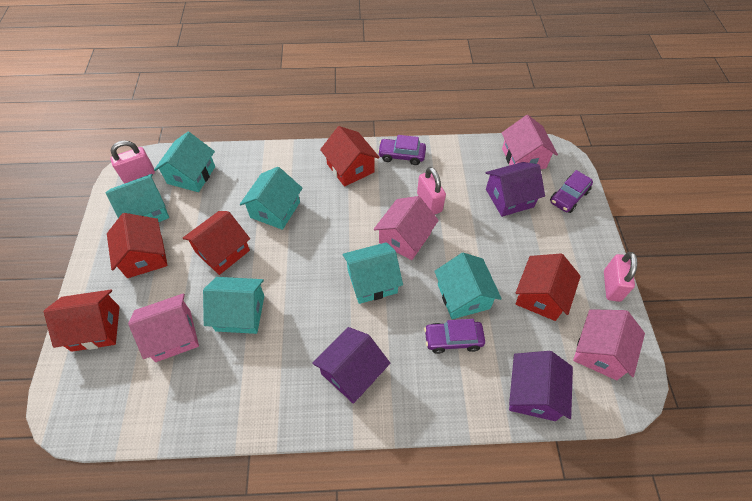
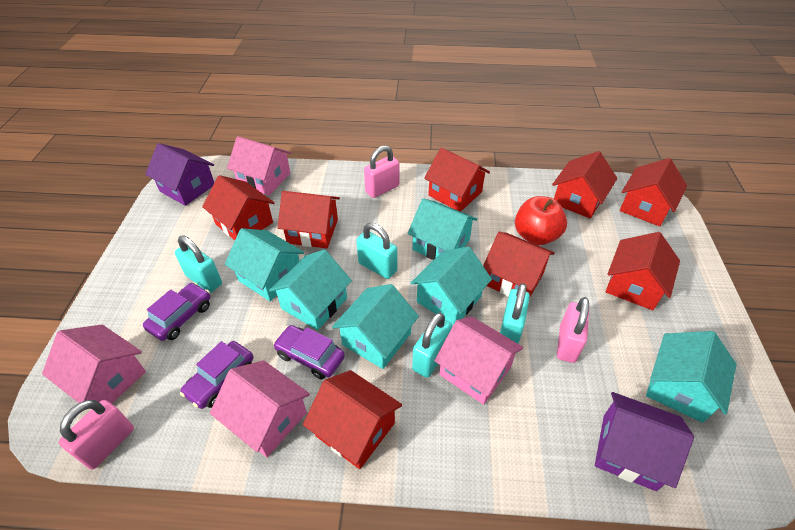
purple house: [312,327,390,404] [486,162,545,217] [509,351,573,421] = 3 -> [145,143,214,206] [595,392,694,491] = 2
red apple: none = 0 -> [515,196,567,245] = 1
red house: [44,289,119,352] [107,213,168,278] [183,211,250,275] [320,126,380,187] [515,253,581,321] = 5 -> [202,175,275,240] [278,191,340,248] [303,370,402,469] [424,148,490,212] [483,232,555,297] [552,151,617,219] [606,232,680,310] [620,158,687,226] = 8
turquoise padlock: none = 0 -> [175,236,222,293] [356,223,397,279] [412,313,452,378] [500,283,530,344] = 4

